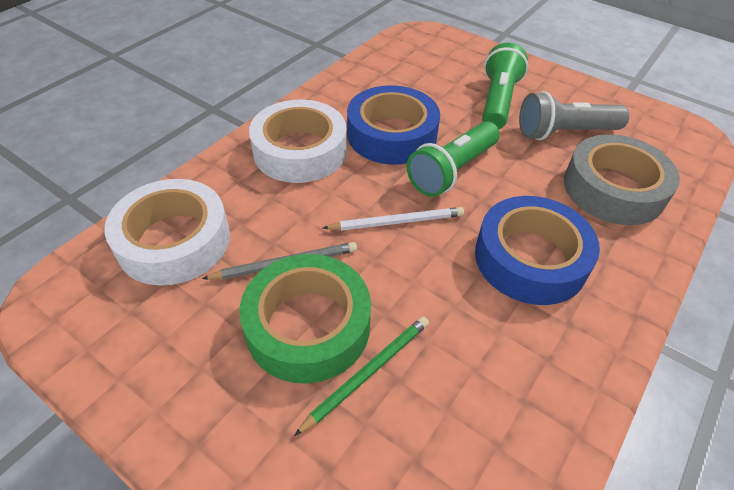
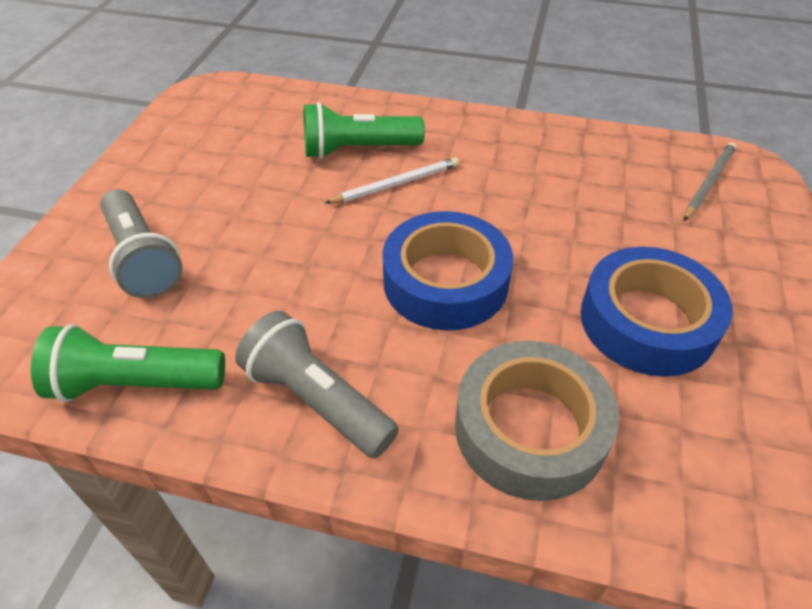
green pencil: [294,316,429,436] = 1 -> none = 0
green tape: [240,254,371,384] = 1 -> none = 0
grey flashlight: [519,91,629,140] = 1 -> [100,189,183,298] [235,311,399,458] = 2
white tape: [104,179,230,286] [249,99,347,183] = 2 -> none = 0

